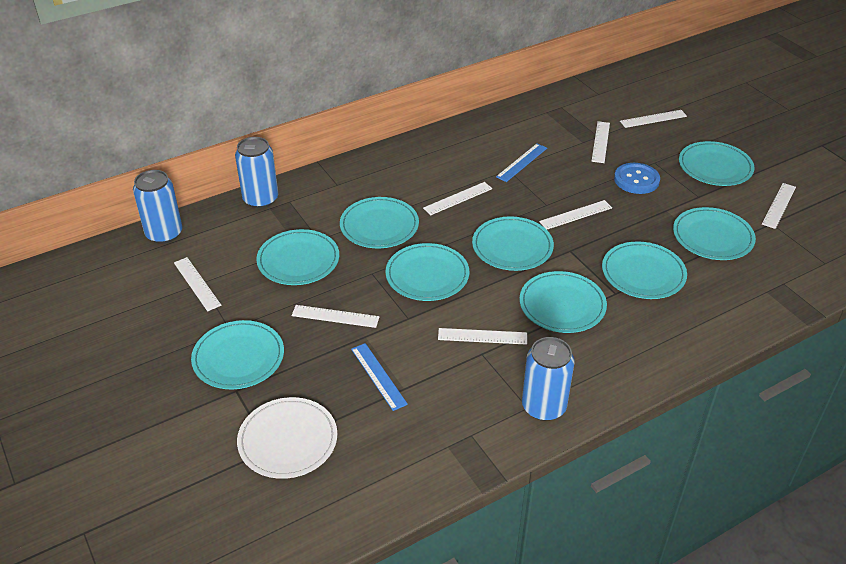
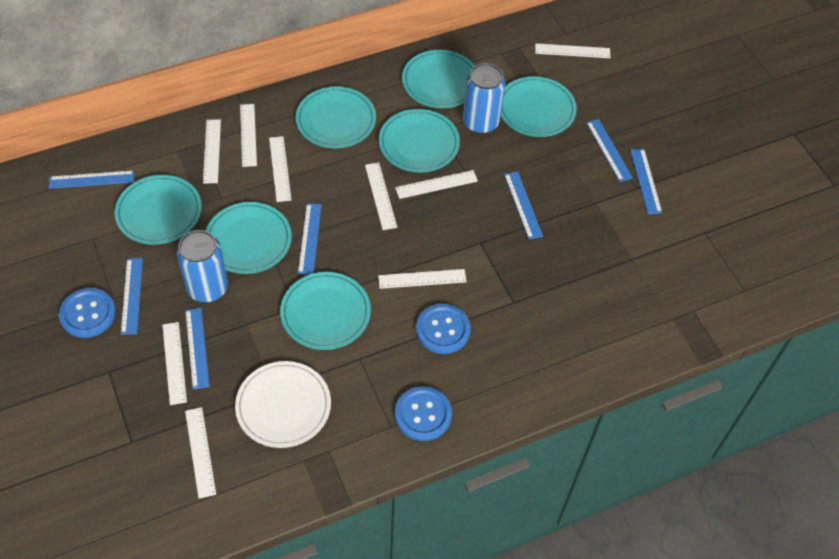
blue button: [614,163,660,194] = 1 -> [59,288,116,338] [395,386,452,441] [416,304,471,354] = 3
blue can: [133,170,183,244] [235,137,278,208] [522,337,575,421] = 3 -> [177,230,228,302] [463,63,505,134] = 2
blue ruler: [351,343,408,411] [496,144,547,182] = 2 -> [49,170,134,189] [121,258,143,335] [185,308,210,389] [298,203,322,275] [504,171,543,239] [586,119,633,182] [630,149,662,214] = 7
turquoise plate: [191,320,284,389] [256,229,339,285] [340,197,419,248] [385,243,469,301] [472,216,554,271] [519,271,607,333] [602,241,687,299] [673,207,756,260] [679,141,754,186] = 9 -> [114,175,202,245] [206,202,292,274] [280,272,371,350] [296,86,376,148] [379,109,460,172] [402,50,475,108] [501,76,577,137] = 7
white ruler: [174,257,222,311] [292,305,379,328] [423,182,492,215] [438,328,527,345] [539,200,612,230] [592,121,610,163] [620,110,687,128] [762,183,796,229] = 8 -> [162,322,187,405] [185,407,216,498] [203,119,221,184] [240,104,257,167] [269,136,291,202] [365,162,397,230] [378,269,467,289] [395,170,478,199] [535,43,610,58] = 9

